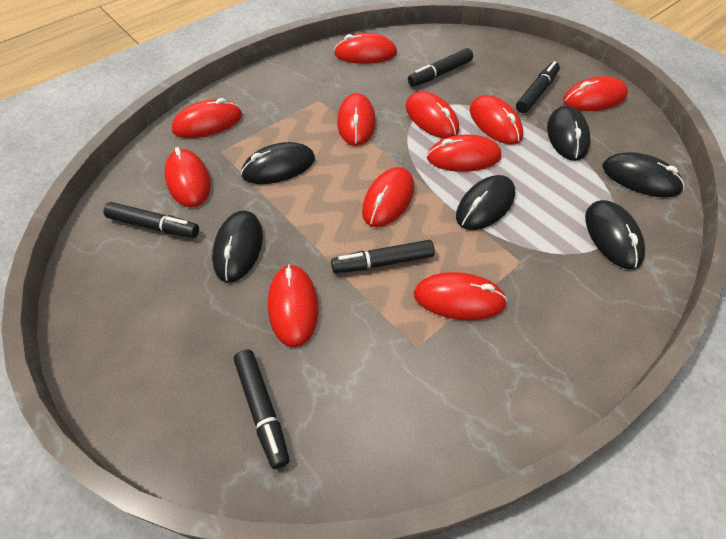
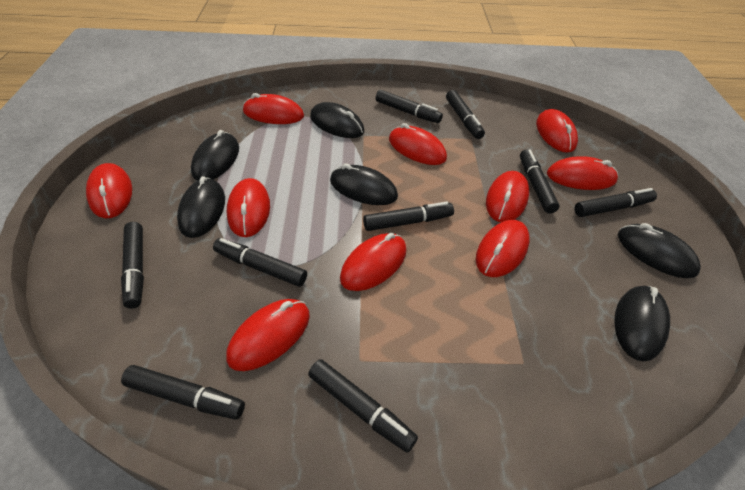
black marker: [104,202,199,238] [234,350,290,469] [331,240,435,273] [408,48,473,87] [516,61,560,113] = 5 -> [121,222,144,309] [121,365,245,420] [213,238,307,287] [308,359,418,453] [363,202,454,231] [376,90,443,123] [446,90,485,139] [520,149,560,214] [575,188,657,217] = 9
red mouse: [164,147,211,207] [172,98,242,138] [268,264,318,348] [334,33,397,64] [337,93,376,146] [362,167,414,227] [406,91,459,139] [414,272,507,320] [427,135,501,172] [470,95,523,145] [563,76,628,111] = 11 -> [86,163,132,218] [226,299,310,371] [227,178,270,237] [243,93,304,124] [340,233,406,291] [389,123,447,165] [476,220,530,277] [486,171,529,222] [536,109,578,153] [547,156,618,190] = 10

